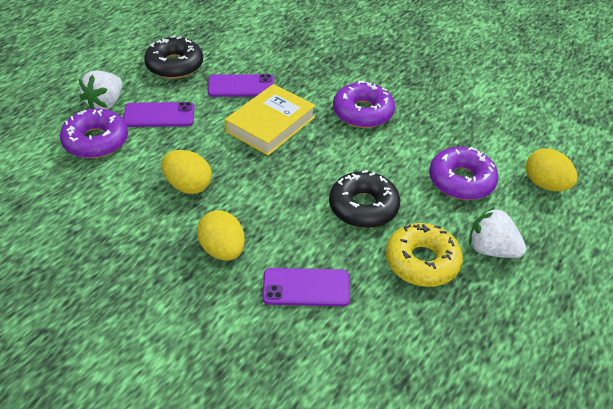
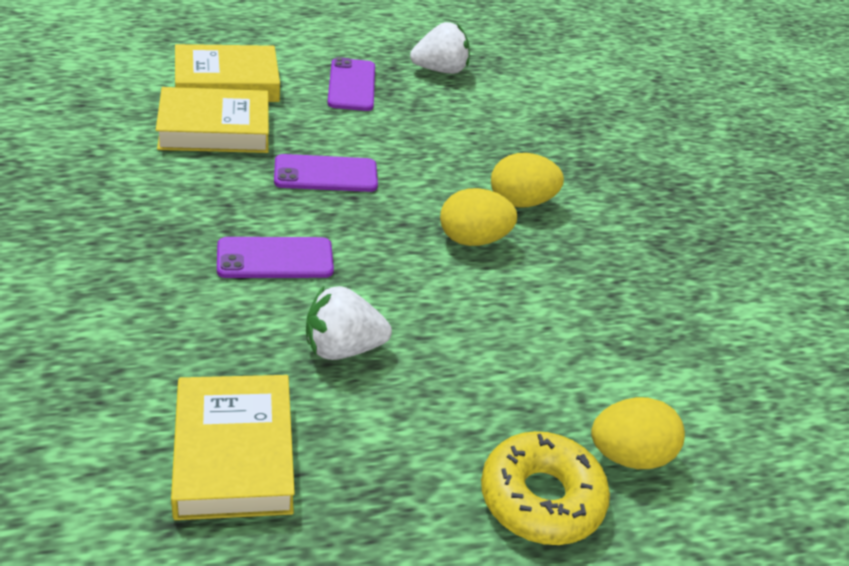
black donut: [144,36,203,79] [329,170,400,228] = 2 -> none = 0
purple donut: [60,109,128,158] [333,81,395,128] [429,146,499,200] = 3 -> none = 0
yellow book: [225,84,316,156] = 1 -> [156,87,269,153] [171,375,295,520] [175,44,280,102] = 3

